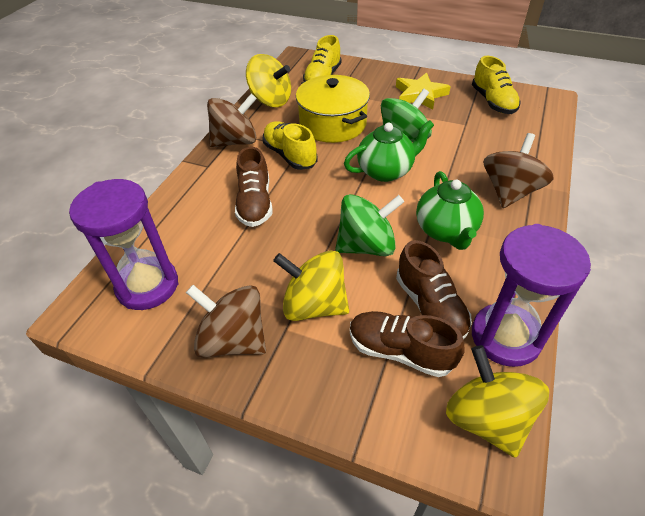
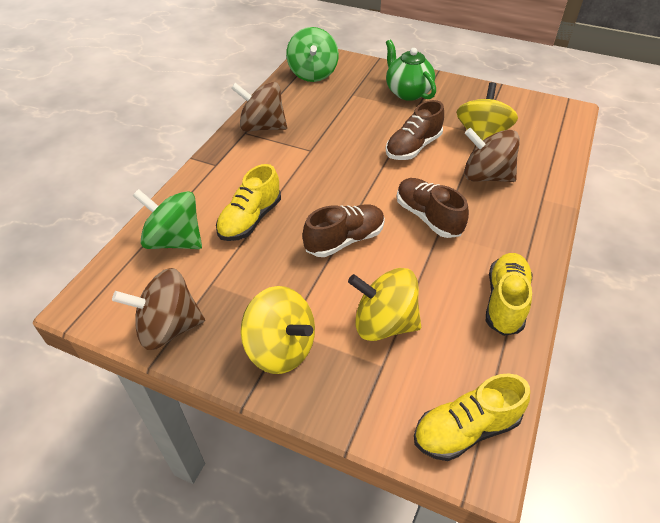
green teapot: [344,120,434,182] [416,171,484,250] = 2 -> [386,40,436,101] = 1
purple hourglass: [69,179,178,310] [472,224,591,367] = 2 -> none = 0
yellow pot: [296,75,370,143] = 1 -> none = 0
yellow star: [396,73,451,110] = 1 -> none = 0

